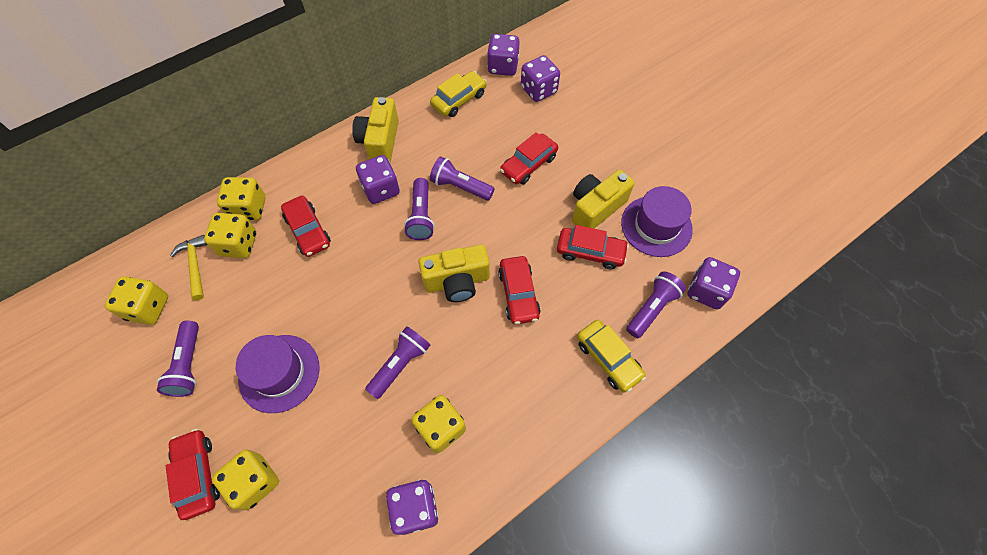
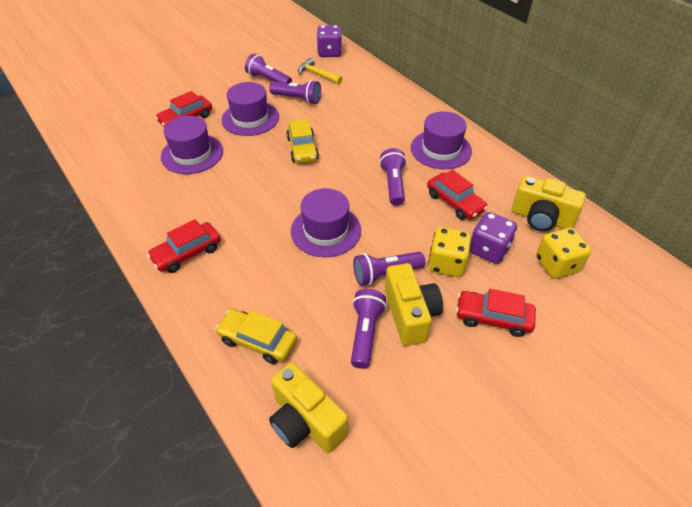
purple dice: [356,155,400,204] [386,480,439,535] [487,34,520,76] [521,55,560,102] [687,257,740,309] = 5 -> [317,25,342,57] [470,212,517,264] = 2
purple hat: [236,335,320,413] [621,186,693,257] = 2 -> [161,116,223,174] [221,82,279,136] [291,188,361,257] [411,111,472,169] = 4
red car: [166,429,220,520] [281,196,331,257] [498,256,541,324] [500,132,558,185] [557,225,629,269] = 5 -> [147,219,221,273] [155,91,212,127] [427,170,488,220] [456,289,536,337] = 4
yellow dice: [105,276,168,325] [204,213,257,258] [212,449,279,510] [217,177,265,221] [411,395,466,453] = 5 -> [428,227,472,277] [536,228,591,279] = 2

